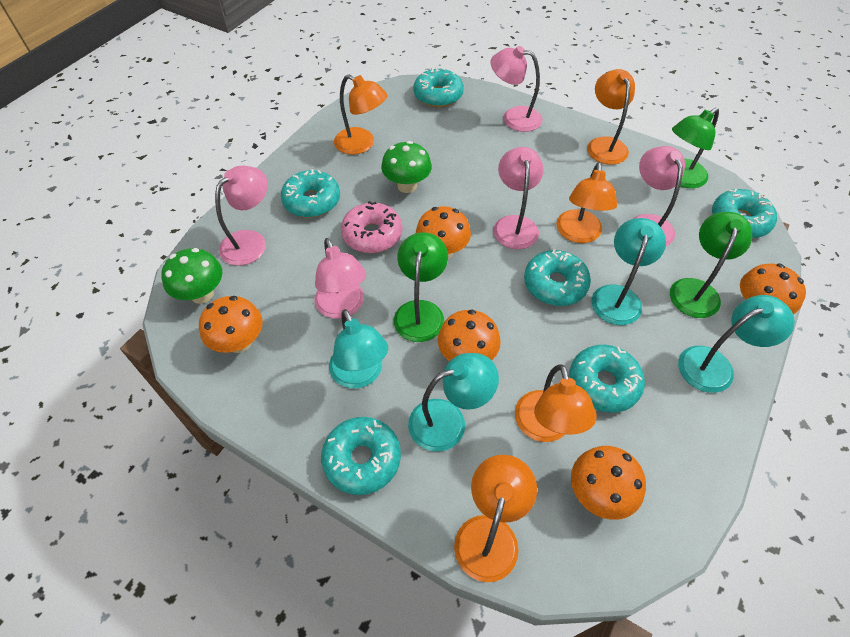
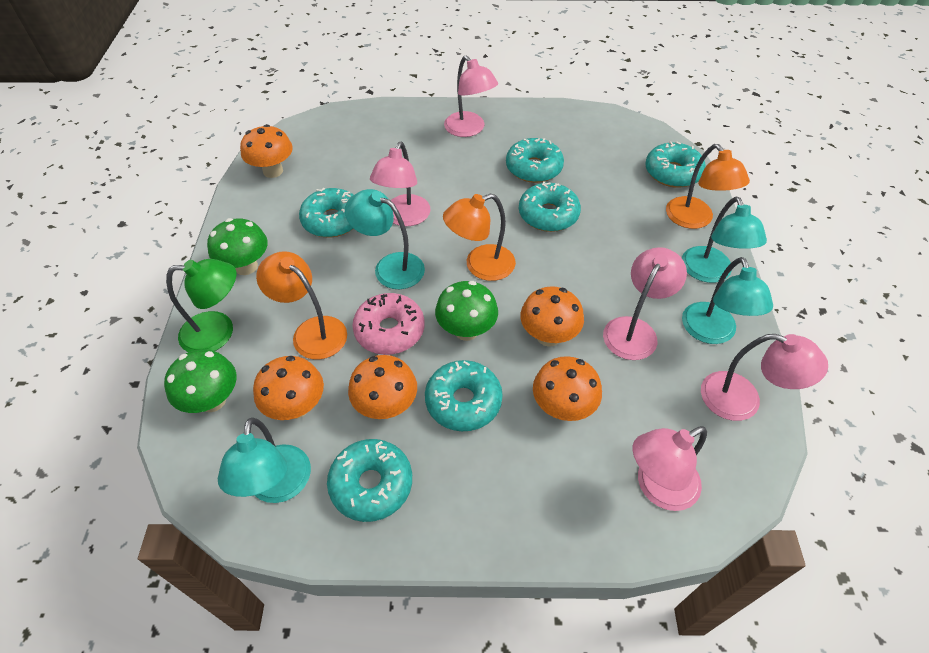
green lamp: [394,232,448,342] [670,212,752,318] [672,108,719,188] = 3 -> [166,259,236,352] = 1
green mushroom: [161,248,223,304] [381,141,432,193] = 2 -> [164,349,236,413] [207,218,268,275] [435,281,498,341] = 3
orange lamp: [334,75,387,155] [454,455,537,582] [515,364,597,442] [556,162,617,243] [587,69,635,165] = 5 -> [256,251,347,360] [443,193,516,281] [666,144,750,229] = 3

